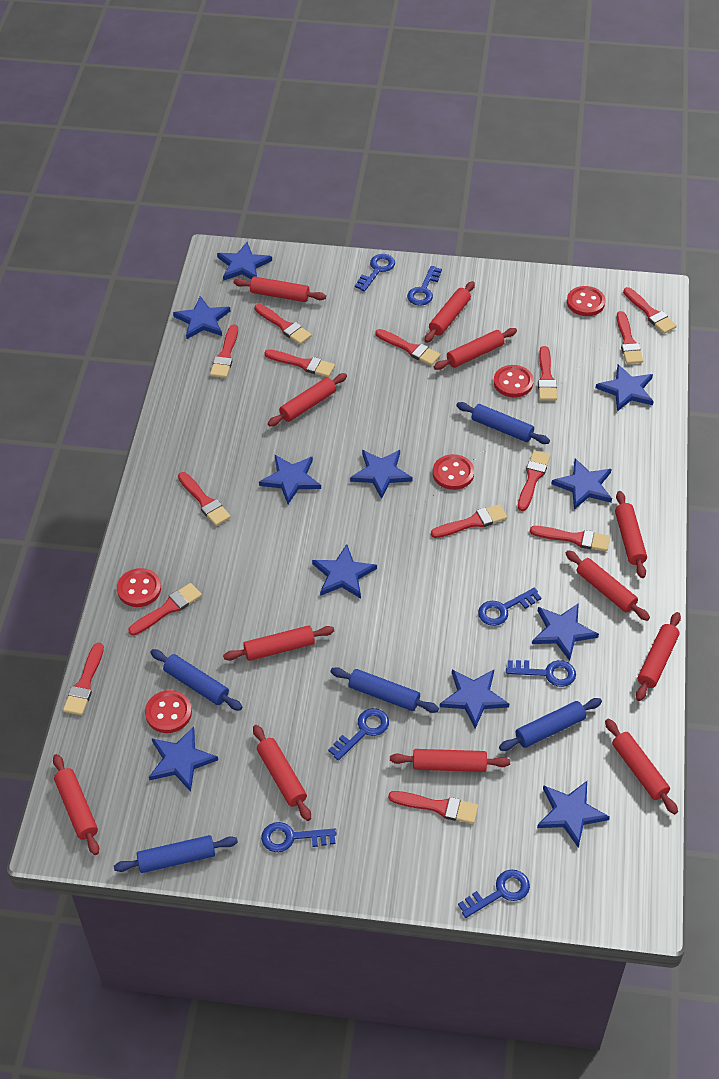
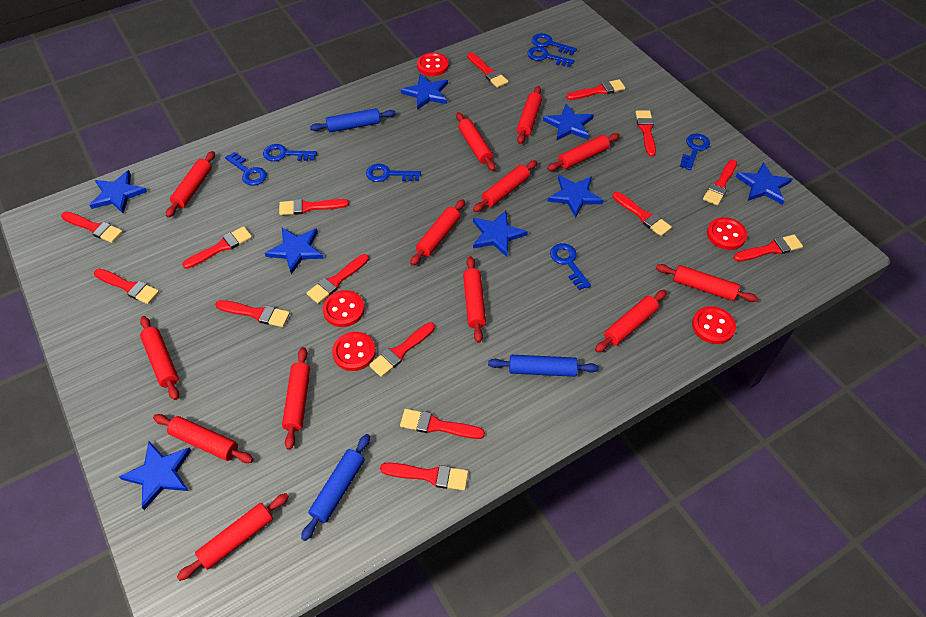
blue rolling pin: [114,835,238,873] [150,649,242,711] [330,667,439,713] [456,402,550,444] [499,698,602,751] = 5 -> [301,434,370,541] [310,108,396,132] [488,355,599,377] = 3
blue star: [149,727,218,792] [173,296,230,339] [217,242,272,281] [259,455,321,504] [312,544,377,599] [350,450,413,499] [440,669,509,729] [532,603,599,661] [537,781,610,848] [551,458,612,510] [596,364,654,412] = 11 -> [89,170,147,214] [119,441,192,510] [265,228,324,274] [401,74,448,110] [473,210,528,257] [543,104,594,140] [548,175,604,218] [735,162,792,205] = 8
red brush: [63,643,104,715] [128,583,202,635] [178,472,231,526] [210,325,238,378] [255,304,312,344] [264,349,335,377] [375,329,441,366] [388,791,478,824] [431,504,507,538] [518,450,551,511] [530,526,610,551] [538,346,557,400] [617,311,643,364] [623,287,677,334] = 14 -> [61,212,123,243] [94,269,159,304] [182,226,252,269] [215,300,290,327] [279,199,349,215] [307,254,369,304] [369,322,435,377] [380,463,468,491] [400,409,485,439] [467,52,508,88] [566,79,625,100] [613,192,672,236] [635,110,656,157] [703,160,737,206] [734,234,803,262] = 15
red rolling pin: [53,754,99,855] [223,625,334,661] [233,277,326,302] [253,725,311,821] [268,373,347,426] [390,749,510,772] [424,281,475,343] [434,328,517,370] [565,550,650,621] [605,719,678,814] [615,491,647,578] [636,612,681,701] = 12 -> [140,316,179,400] [153,414,253,463] [166,151,215,218] [177,493,289,581] [282,347,310,450] [410,199,465,266] [456,112,496,171] [463,256,486,343] [473,160,537,212] [517,86,542,144] [547,133,620,171] [595,290,667,353] [656,264,758,302] = 13

